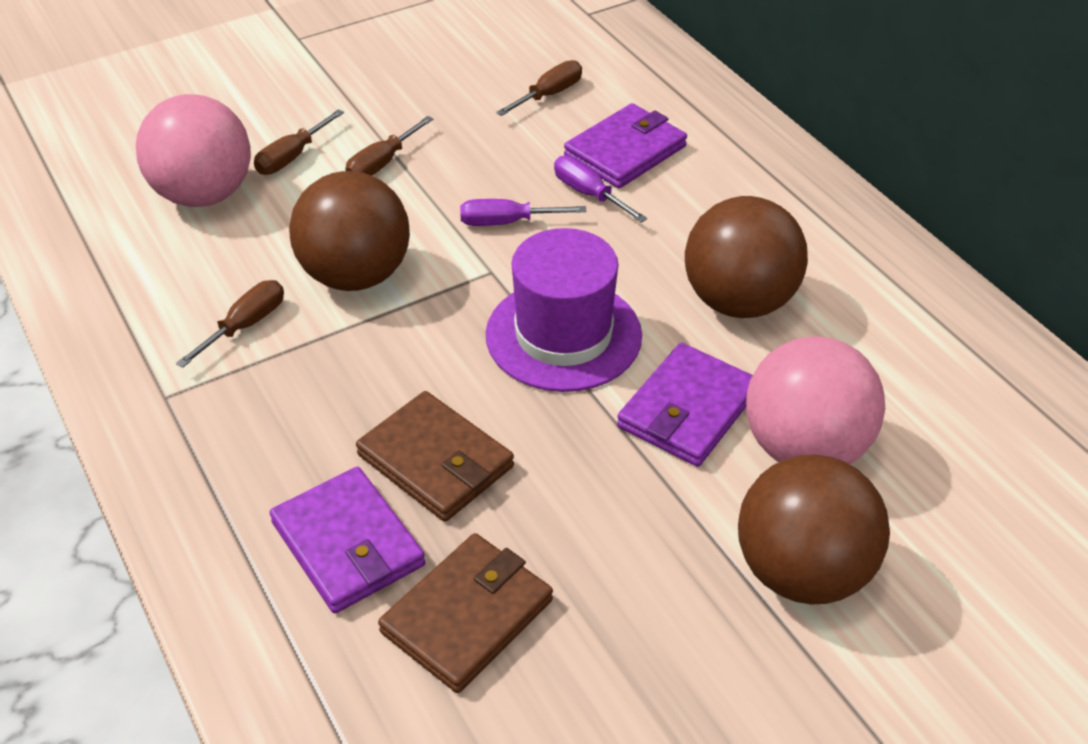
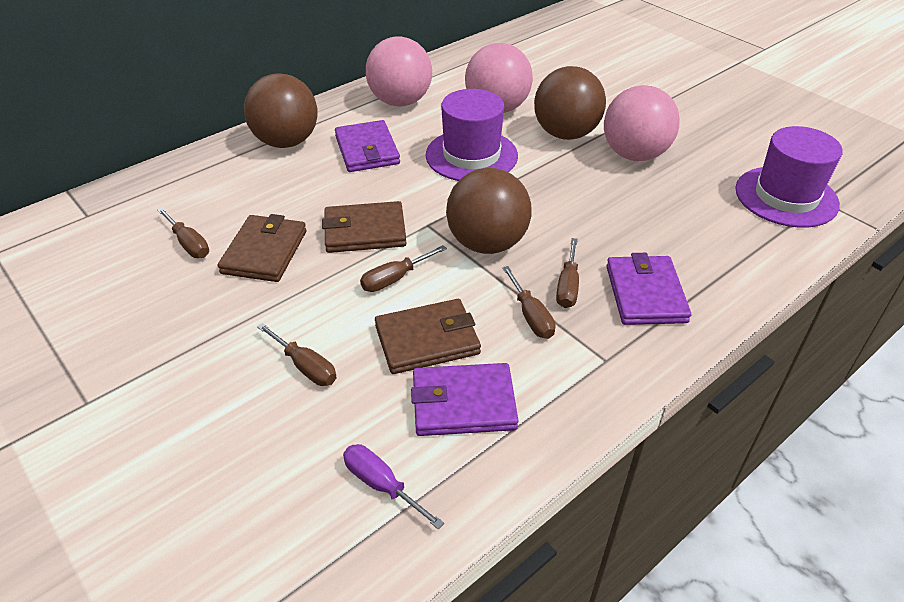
brown screwdriver: [176,280,284,368] [254,109,344,175] [345,116,433,176] [496,60,582,116] = 4 -> [157,207,209,258] [257,323,337,386] [360,245,447,292] [502,266,556,339] [556,238,579,308] = 5
brown wallet: [356,391,514,522] [378,533,553,693] = 2 -> [218,214,306,282] [322,201,407,253] [375,299,481,374] = 3
pink ball: [136,94,251,207] [746,336,885,464] = 2 -> [366,36,432,106] [465,43,533,113] [604,85,680,161] = 3
purple hat: [486,228,642,392] = 1 -> [426,89,518,181] [735,126,843,228] = 2
purple screwdriver: [460,199,586,226] [554,156,647,223] = 2 -> [343,444,444,529] = 1

